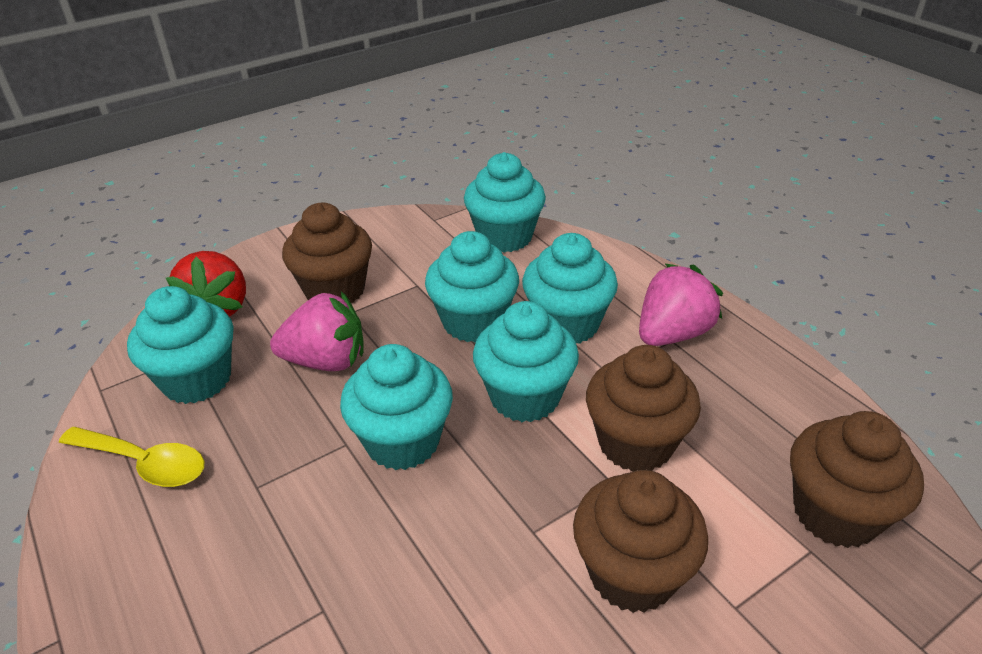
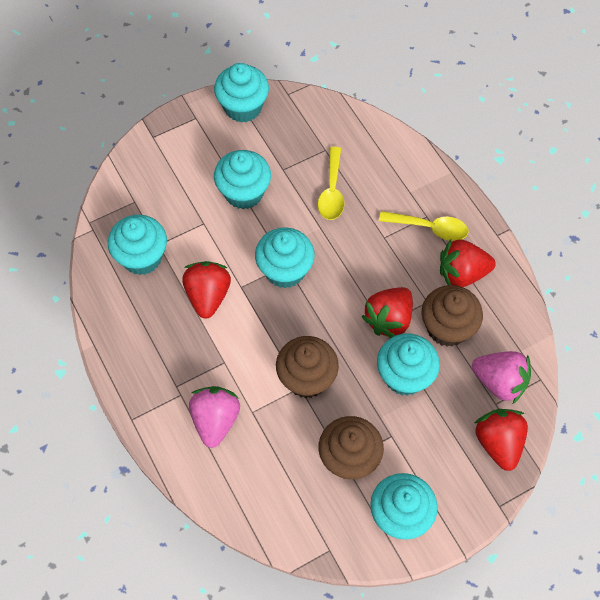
brown cupcake: [282,203,372,303] [573,470,708,613] [586,345,701,472] [790,411,924,548] = 4 -> [276,336,339,398] [319,416,384,480] [421,285,483,347] = 3
red strawberry: [166,251,246,317] = 1 -> [182,261,231,319] [362,287,413,338] [440,239,496,287] [475,409,528,471] = 4
yellow spoon: [59,427,204,487] = 1 -> [318,147,344,220] [379,211,469,241] = 2

